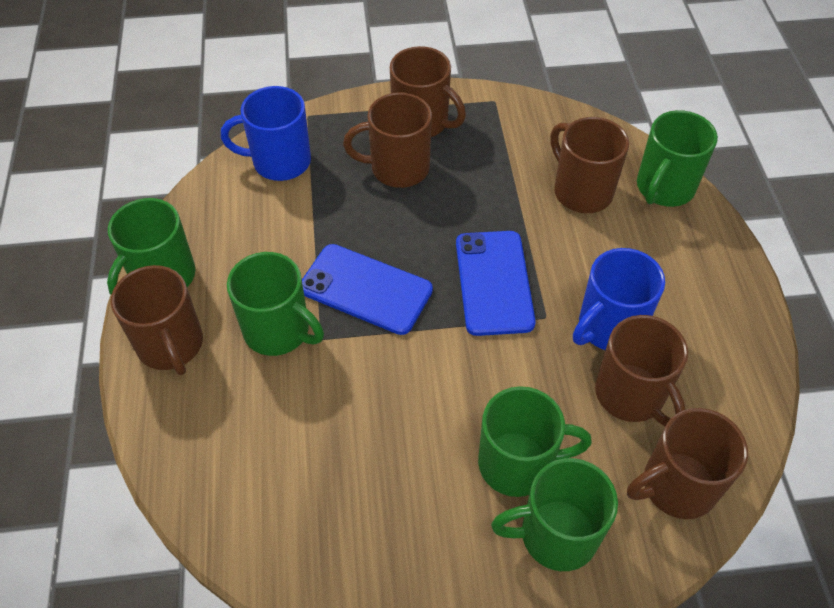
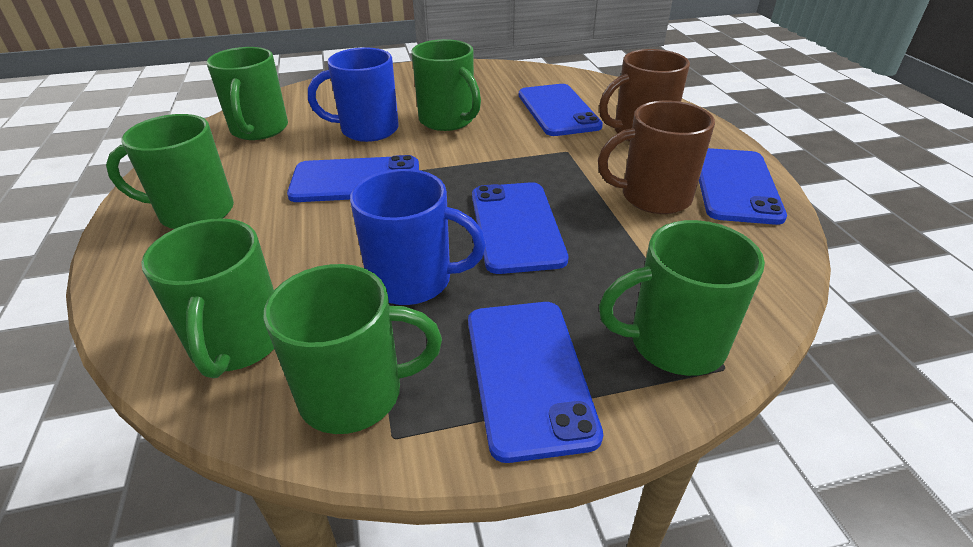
blue phone: [302,244,433,335] [456,231,536,336] = 2 -> [287,155,419,202] [468,302,603,463] [472,182,568,274] [519,84,603,136] [699,148,787,225] = 5
brown mug: [111,265,203,375] [343,92,432,188] [390,46,466,137] [550,117,629,213] [595,315,688,426] [627,408,748,519] = 6 -> [598,101,715,214] [599,49,690,142] = 2
green mug: [107,198,195,295] [227,252,324,356] [478,386,592,497] [491,458,618,571] [637,110,718,207] = 5 -> [106,114,234,229] [141,218,274,378] [206,47,288,140] [263,264,442,434] [411,39,481,131] [599,220,765,376] = 6

